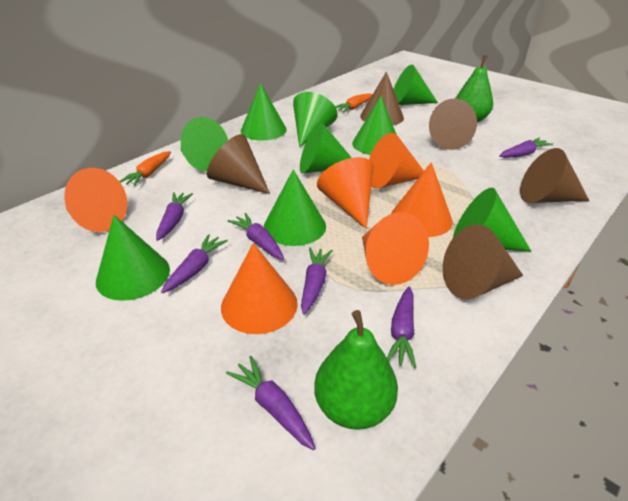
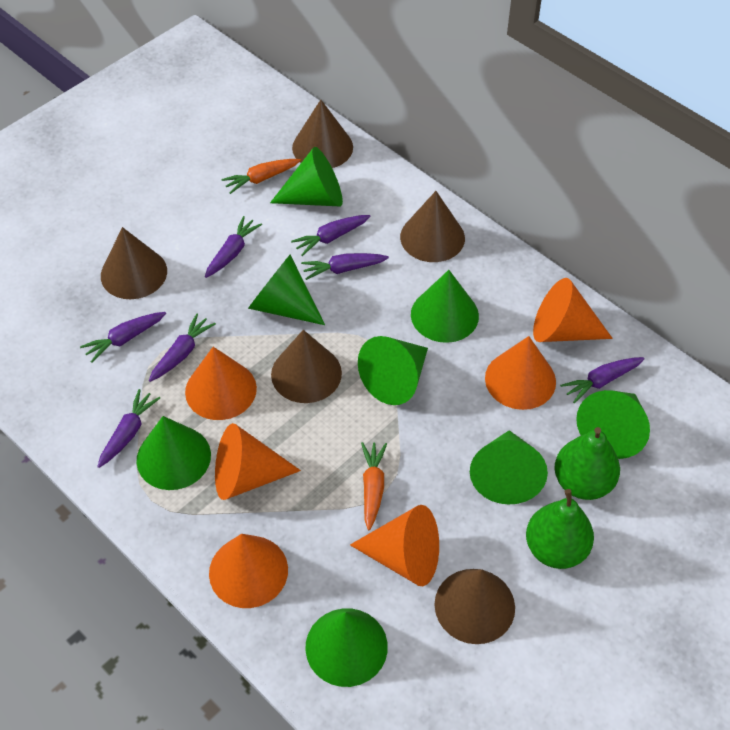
green cone: [96,215,170,301] [181,117,228,172] [241,83,287,140] [264,169,326,246] [293,92,338,147] [300,122,352,173] [352,96,397,155] [393,65,438,105] [453,188,531,251] = 9 -> [136,416,211,490] [248,254,325,325] [270,147,343,206] [305,608,388,687] [358,336,428,405] [411,270,479,343] [470,430,548,505] [576,390,650,459] = 8

